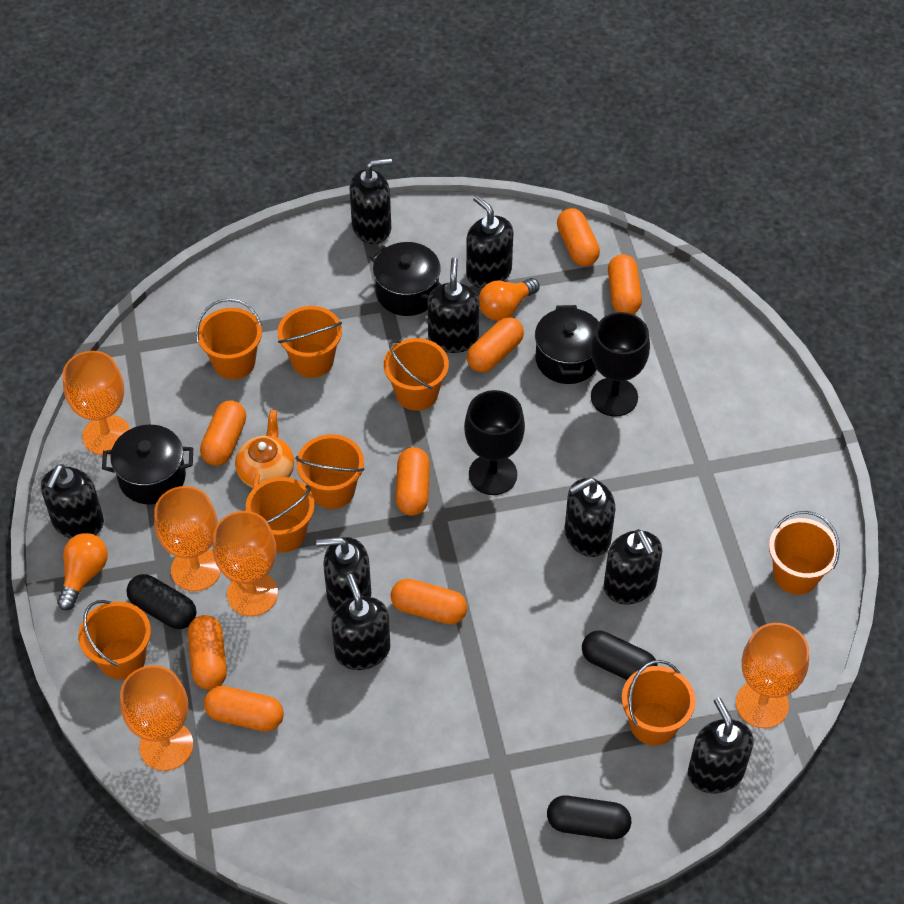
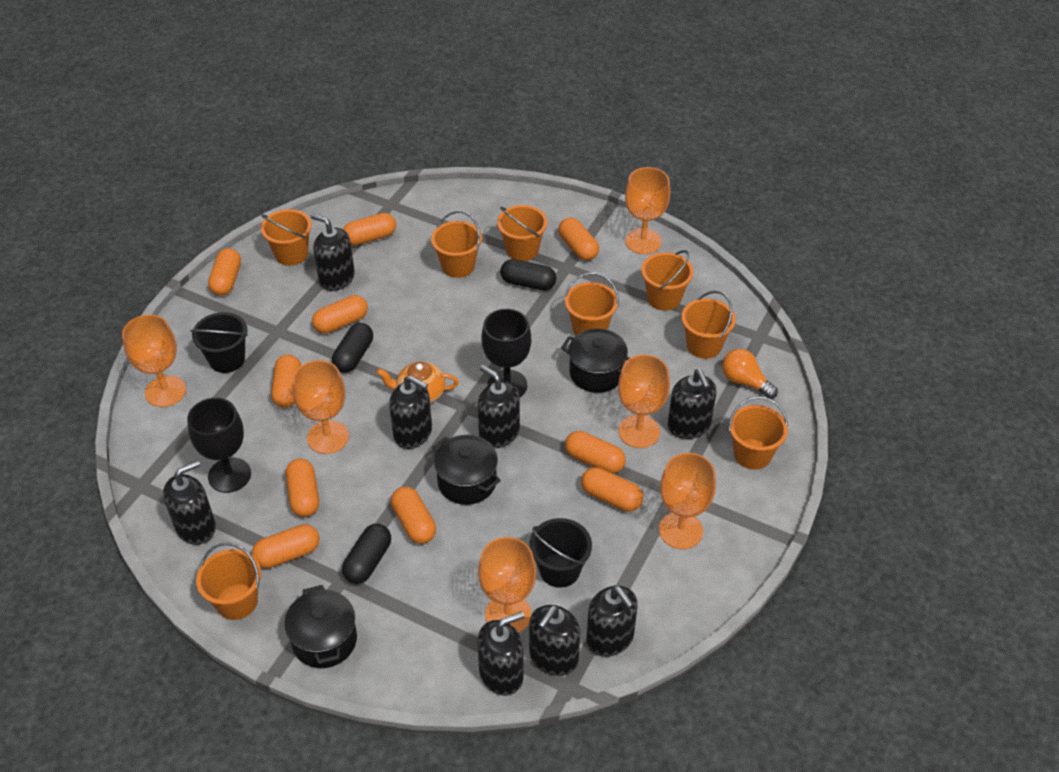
black bucket: none = 0 -> [191,312,248,373] [529,518,592,588] = 2
black soap dispenser: [41,464,104,538] [316,537,371,612] [331,574,390,670] [350,158,392,244] [427,257,479,353] [466,195,513,288] [565,478,615,557] [604,529,662,604] [688,697,754,794] = 9 -> [163,460,216,545] [311,214,355,291] [389,375,432,449] [477,365,520,448] [477,612,524,696] [529,605,580,676] [586,586,638,657] [668,369,717,439] = 8
orange capsule: [188,615,227,690] [200,400,246,466] [204,686,284,731] [391,579,467,624] [395,447,430,516] [467,317,524,372] [557,208,600,266] [608,254,642,314] = 8 -> [208,248,241,296] [252,524,320,568] [271,355,301,408] [286,458,319,517] [312,295,368,334] [343,213,396,246] [391,487,436,544] [558,217,599,261] [565,431,626,474] [581,467,643,512] = 10
orange goblet: [63,351,130,455] [120,665,193,771] [154,486,221,591] [213,511,278,616] [736,623,809,728] = 5 -> [122,314,186,407] [293,360,349,454] [478,537,536,633] [618,354,670,448] [625,167,670,254] [659,453,716,549] = 6
orange light bulb: [57,533,108,610] [479,278,540,320] = 2 -> [722,349,778,399] = 1

